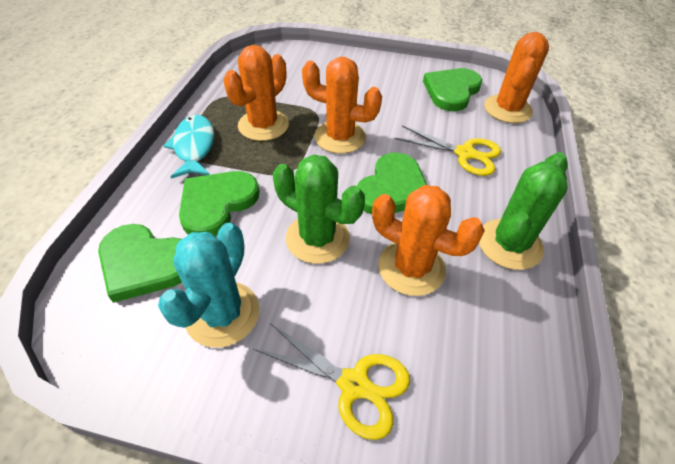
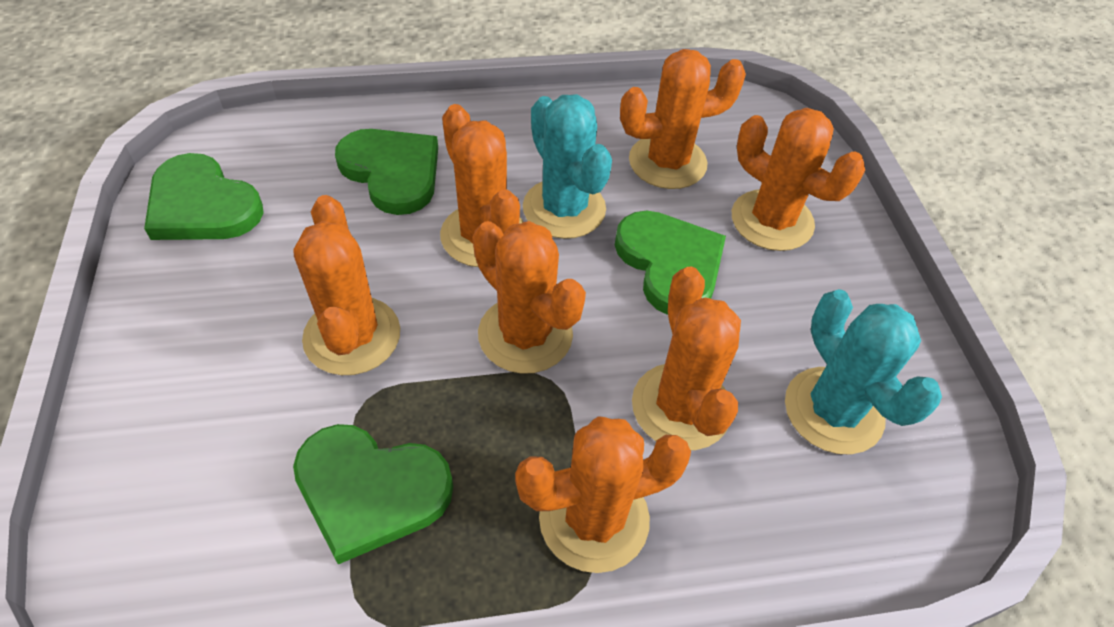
green cactus: [273,154,365,264] [479,152,568,270] = 2 -> none = 0
orange cactus: [223,45,289,141] [302,57,382,154] [372,185,485,296] [484,32,549,123] = 4 -> [293,195,400,375] [440,104,523,267] [473,221,586,374] [515,416,691,573] [620,49,746,189] [632,266,741,451] [732,108,865,251] = 7
turquoise cactus: [158,223,260,348] = 1 -> [523,94,612,239] [785,289,942,454] = 2
turquoise fish: [164,115,214,179] = 1 -> none = 0
yellow scissors: [253,323,410,440] [395,126,501,176] = 2 -> none = 0

